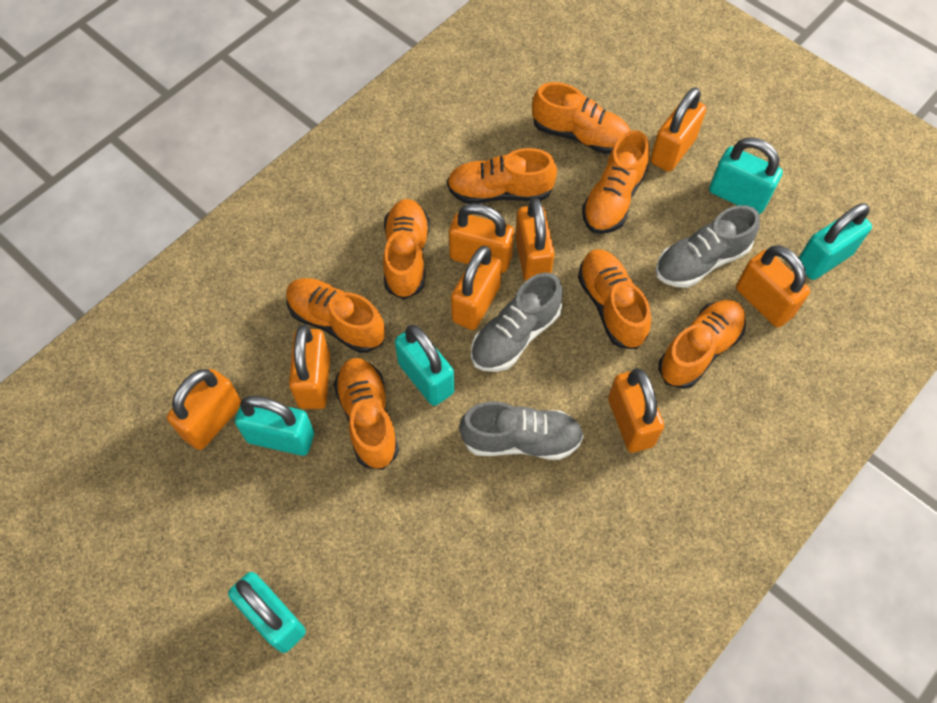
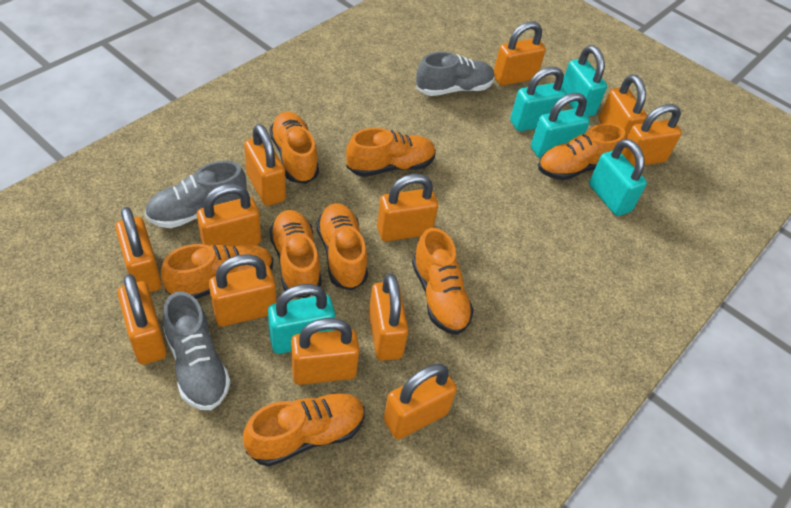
orange padlock: [167,369,241,450] [289,325,330,409] [449,203,514,273] [451,246,502,330] [515,198,555,281] [608,368,664,453] [650,87,706,172] [736,245,810,327] = 8 -> [115,207,162,292] [118,274,167,365] [197,184,261,247] [209,254,276,326] [244,124,286,206] [291,318,360,385] [369,274,409,361] [377,174,438,241] [383,364,457,439] [494,22,546,86] [599,75,647,139] [621,104,682,167] = 12

